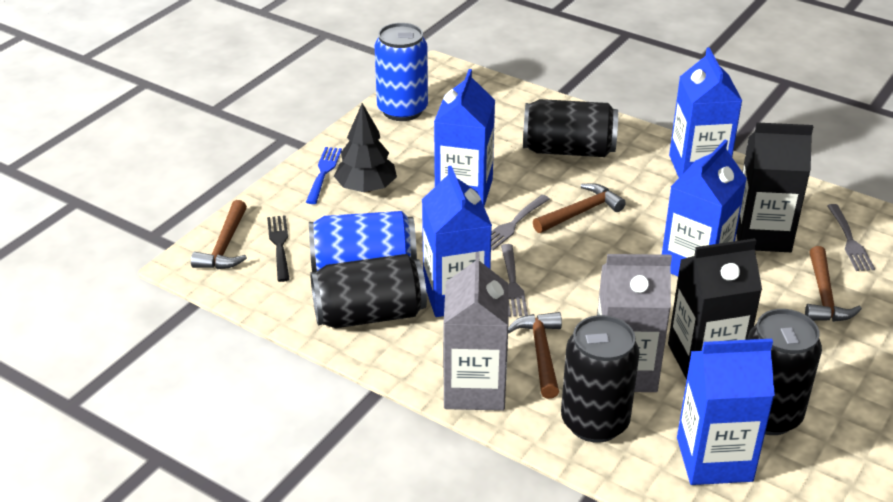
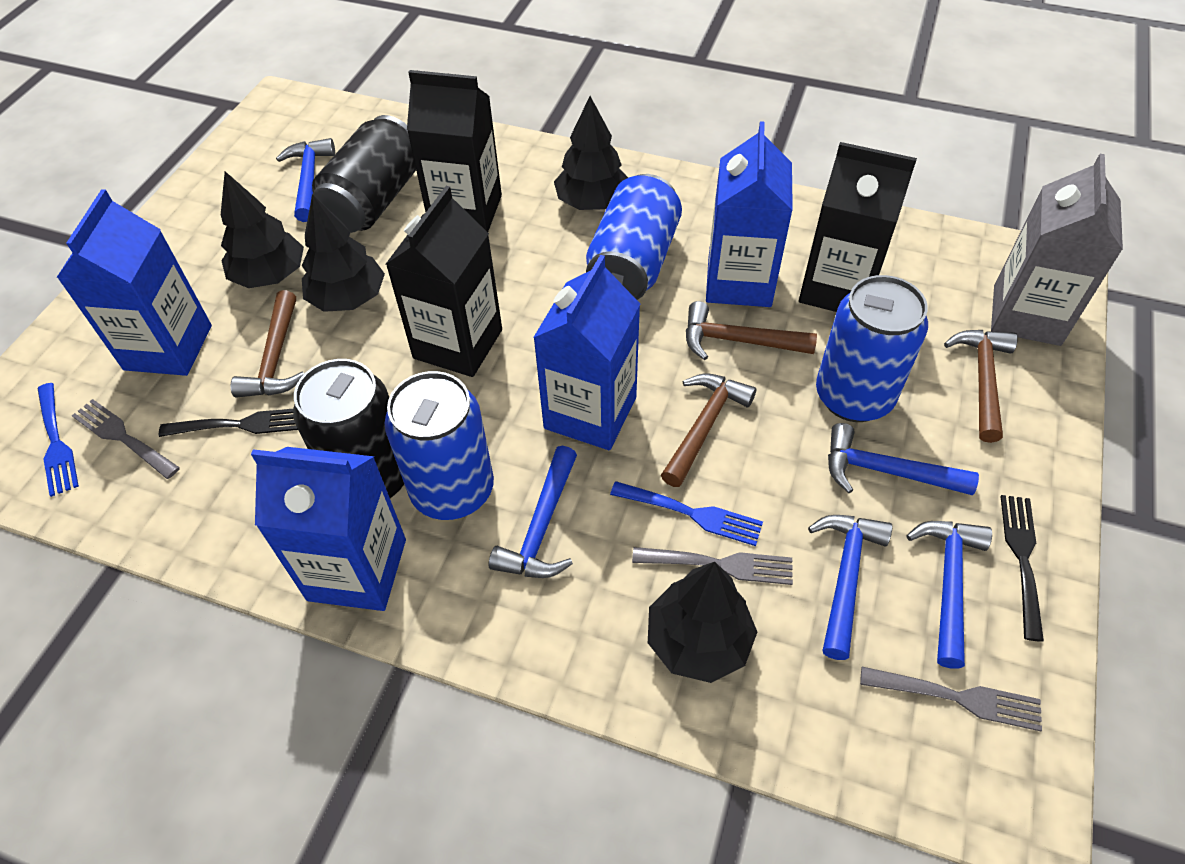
black can: [310,254,427,328] [523,99,618,157] [561,315,640,443] [747,309,822,435] = 4 -> [293,359,404,499] [312,115,416,233] = 2
black carton: [668,238,762,379] [736,122,813,252] = 2 -> [386,186,502,377] [407,70,502,232] [799,142,917,312] = 3
black fork: [267,215,290,282] = 1 -> [159,409,298,437] [1000,495,1044,642] = 2
black tree: [334,103,397,192] = 1 -> [221,171,304,288] [302,194,385,312] [554,96,628,210] [648,562,757,683] = 4
blue can: [309,211,417,272] [375,23,428,121] = 2 -> [384,371,494,520] [586,174,682,300] [816,275,928,422] = 3
blue carton: [422,166,492,317] [434,69,495,206] [662,140,747,276] [669,47,742,178] [677,339,775,485] = 5 -> [56,189,212,376] [251,447,406,611] [533,255,640,450] [706,121,793,307] = 4
blue fork: [306,147,342,204] = 1 -> [38,383,79,497] [610,481,763,546] = 2
blue hammer: none = 0 -> [276,138,335,222] [489,446,577,578] [808,515,892,660] [828,423,979,495] [906,521,992,669] = 5
grey carton: [443,252,508,411] [597,254,672,392] = 2 -> [991,154,1123,346] = 1

